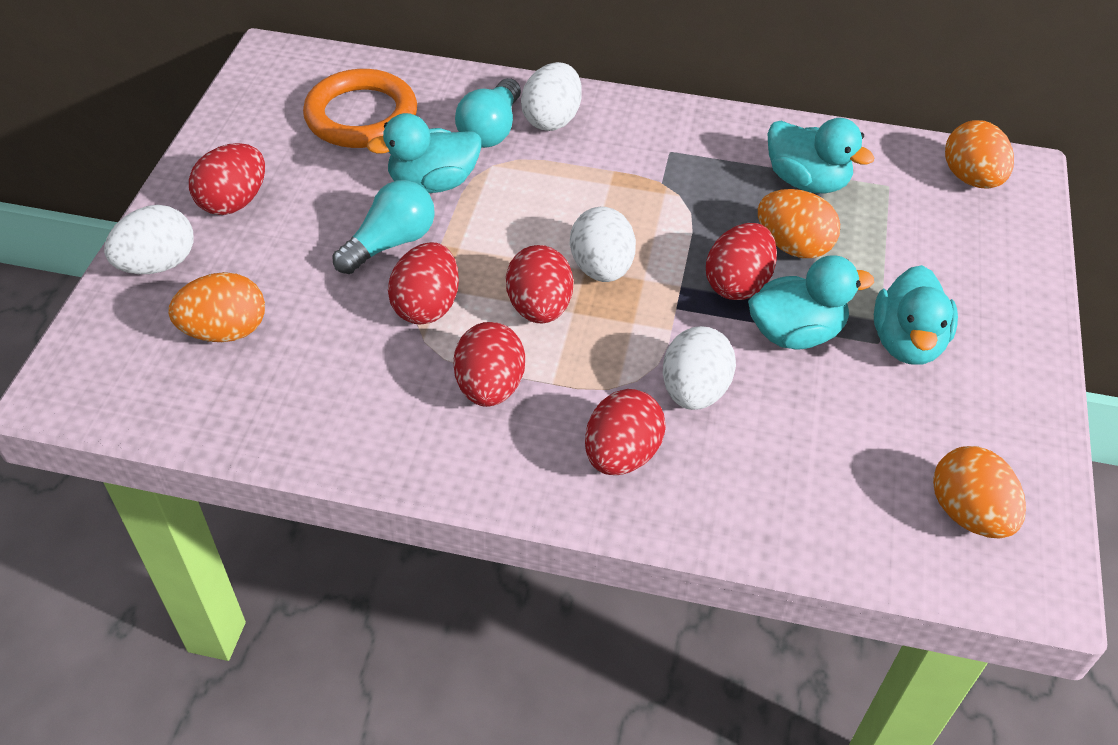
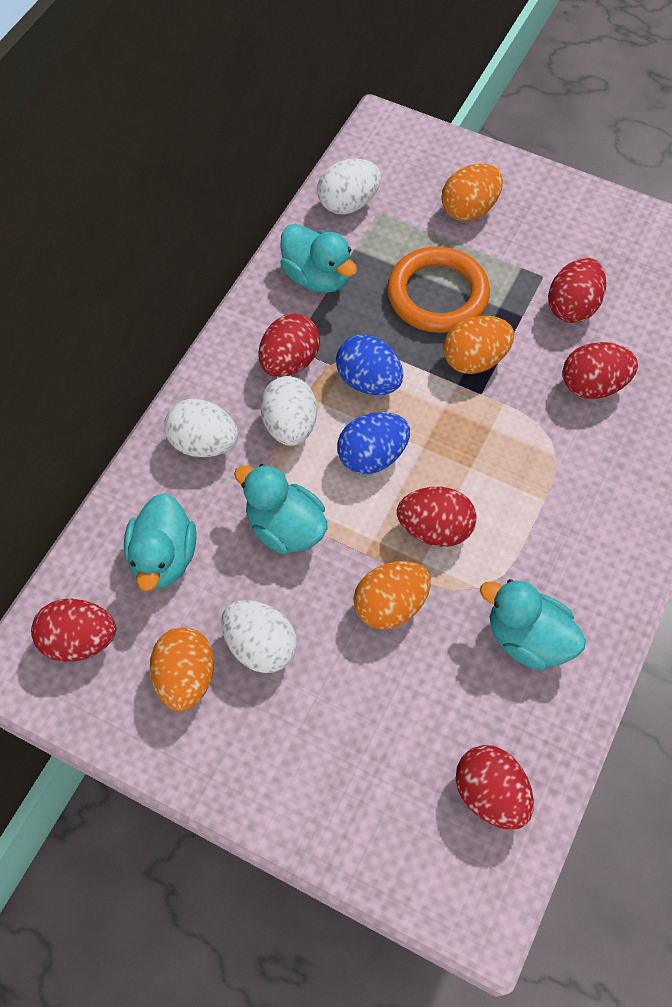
blue egg: none = 0 -> [336,335,403,395] [337,412,410,474] = 2
turquoise light bulb: [332,180,435,274] [455,78,521,148] = 2 -> none = 0

